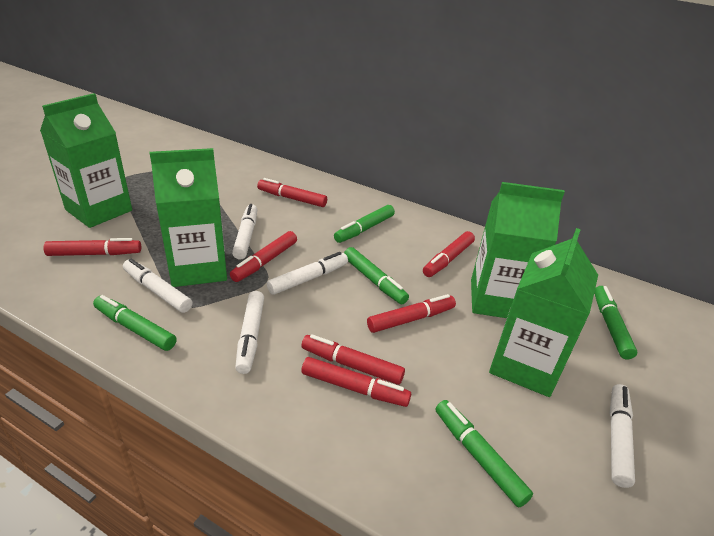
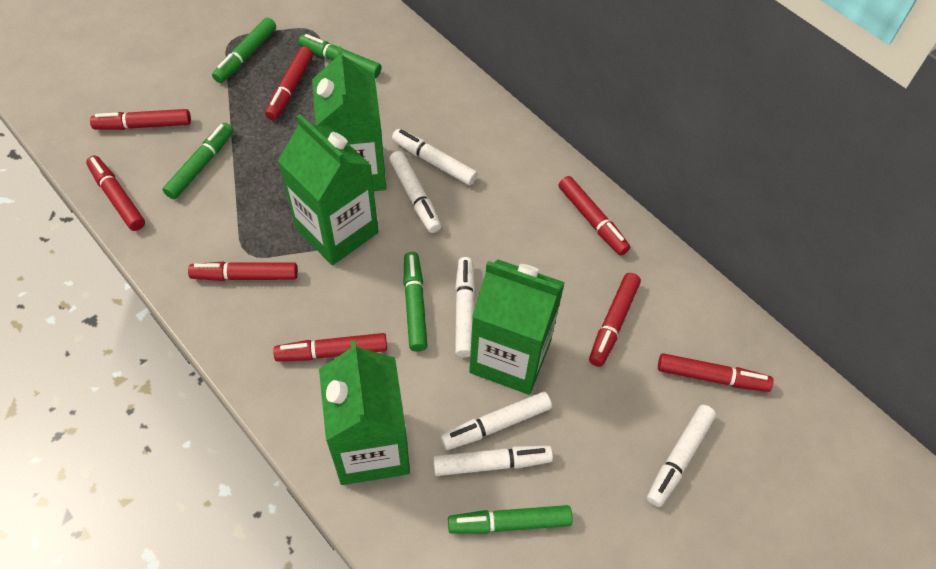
red marker: [43,238,141,256] [230,231,297,282] [257,178,327,207] [301,334,405,385] [301,357,411,407] [367,294,456,333] [423,231,475,277] = 7 -> [86,156,145,231] [90,109,191,130] [188,261,298,281] [265,46,313,120] [273,333,387,361] [559,176,630,255] [589,273,641,367] [658,353,774,392] = 8
white marker: [123,259,193,313] [232,204,257,260] [235,291,264,374] [267,252,348,295] [610,384,635,488] = 5 -> [389,151,441,233] [392,129,478,186] [433,445,553,476] [441,392,552,450] [455,257,475,358] [647,405,716,507] = 6

